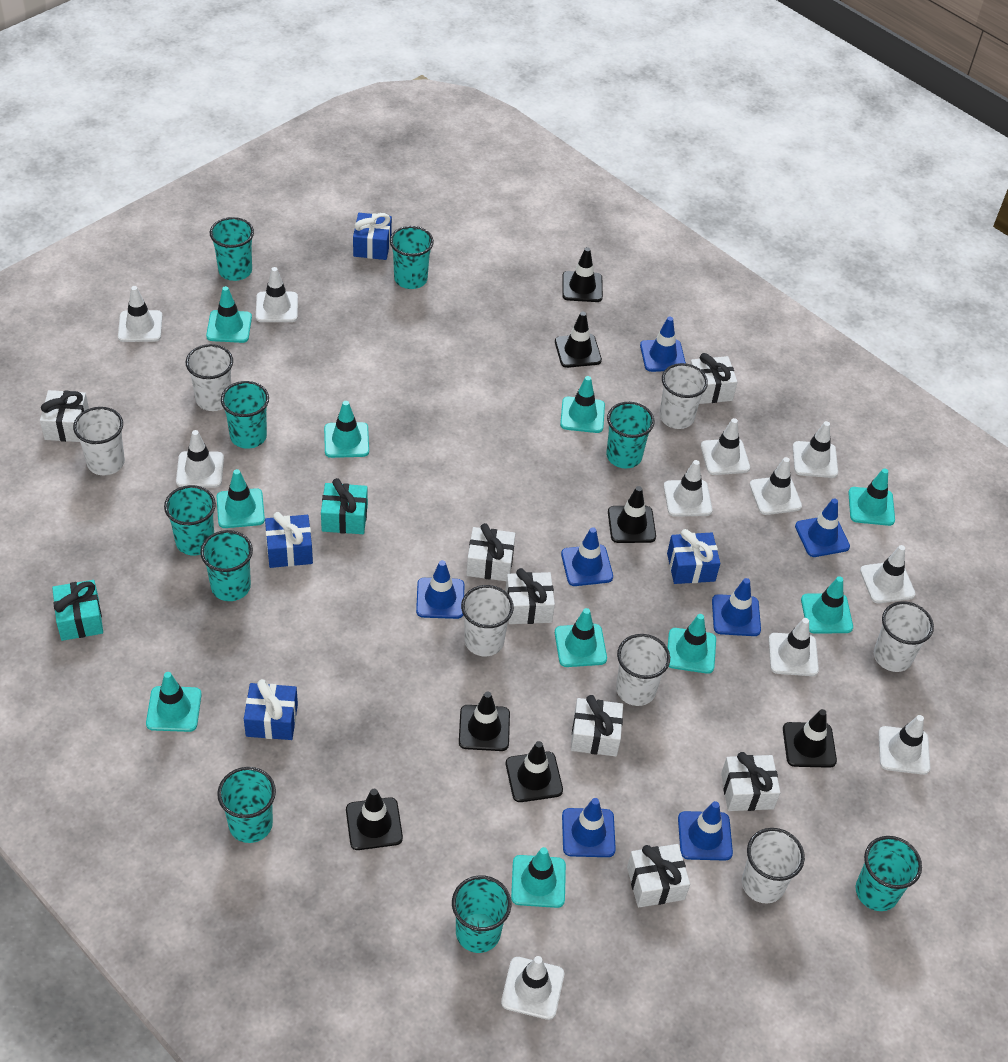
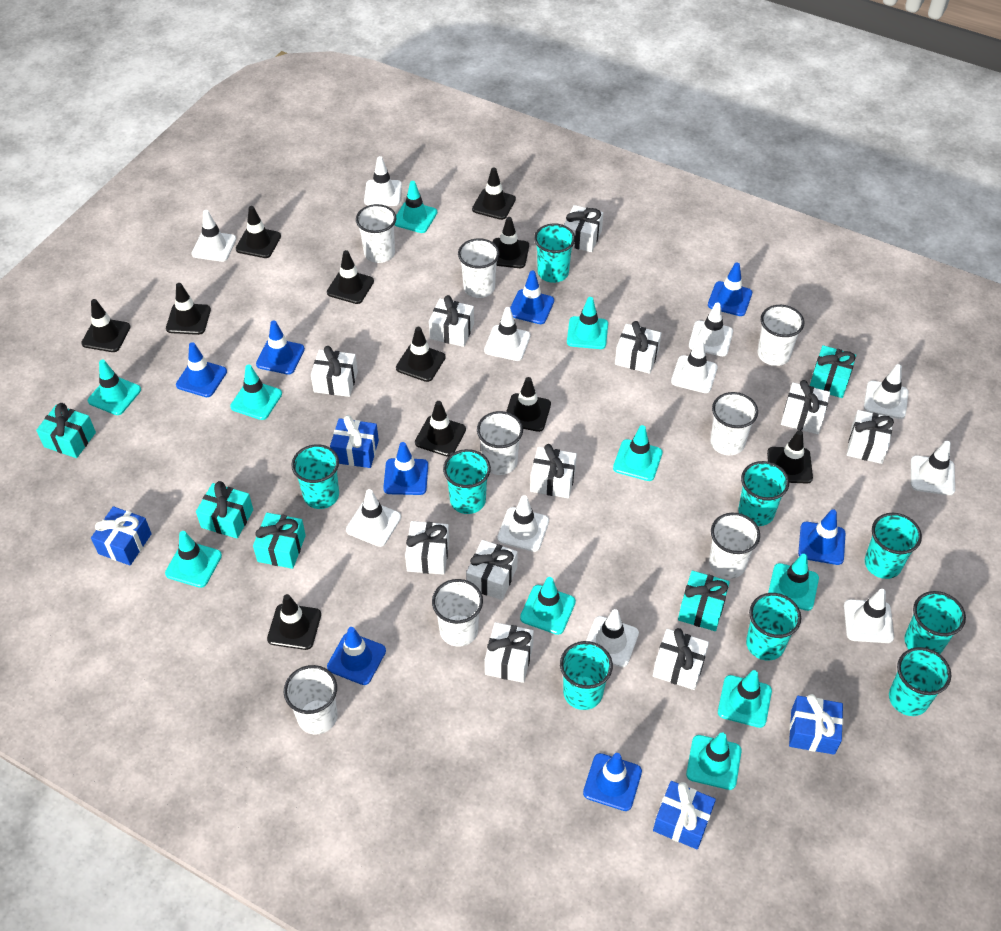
black traffic cone: [346,789,403,850] [459,692,510,751] [506,741,563,802] [555,312,602,368] [562,247,603,302] [608,486,656,543] [783,709,837,768] = 7 -> [81,299,130,352] [166,283,211,335] [236,206,281,258] [267,594,321,650] [327,250,374,304] [396,327,446,382] [415,401,466,457] [472,167,516,220] [492,217,529,268] [506,377,551,432] [767,430,813,484] = 11
blue traffic cone: [416,560,464,619] [561,527,613,586] [562,798,616,857] [640,316,686,372] [678,801,733,861] [712,578,761,636] [795,498,850,557] = 7 -> [176,342,227,397] [256,321,305,375] [327,627,386,685] [383,442,428,495] [510,271,554,324] [583,753,642,811] [708,263,752,316] [798,509,846,565] = 8
turquoise gift: [52,580,103,641] [321,478,368,534] = 2 -> [36,403,96,458] [196,481,253,538] [253,513,306,569] [678,571,730,631] [810,345,856,398] = 5
white cup: [73,407,125,475] [185,344,233,411] [461,585,514,656] [616,634,670,706] [660,363,708,429] [742,828,805,903] [874,601,934,672] = 7 -> [284,665,338,734] [356,204,396,263] [432,579,483,647] [458,238,500,298] [477,411,523,475] [709,513,760,579] [710,392,758,455] [758,305,804,366] = 8
white gift: [40,390,89,442] [466,523,515,581] [505,568,555,624] [571,695,623,757] [627,844,690,907] [690,353,737,404] [721,752,780,811] = 7 -> [311,346,358,397] [405,521,449,575] [429,295,474,347] [466,540,518,600] [485,622,534,683] [530,444,577,498] [564,205,603,252] [615,321,661,374] [653,628,709,690] [781,380,830,434] [847,410,894,464] = 11

